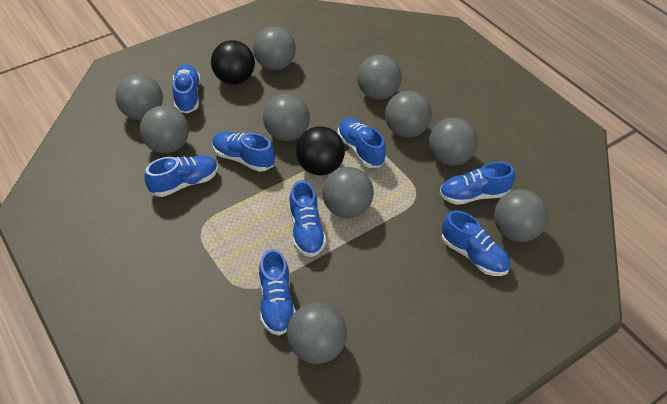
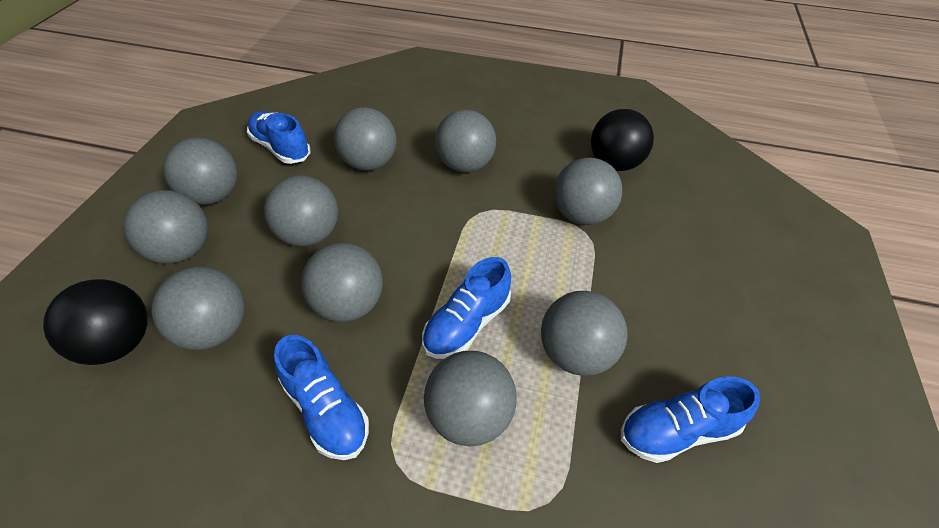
blue shoe: [144,155,218,197] [172,64,200,113] [212,131,275,172] [259,249,296,336] [289,181,326,257] [338,117,386,168] [439,162,515,205] [441,210,510,276] = 8 -> [247,111,311,164] [274,335,369,460] [422,257,511,359] [621,376,760,463] = 4

